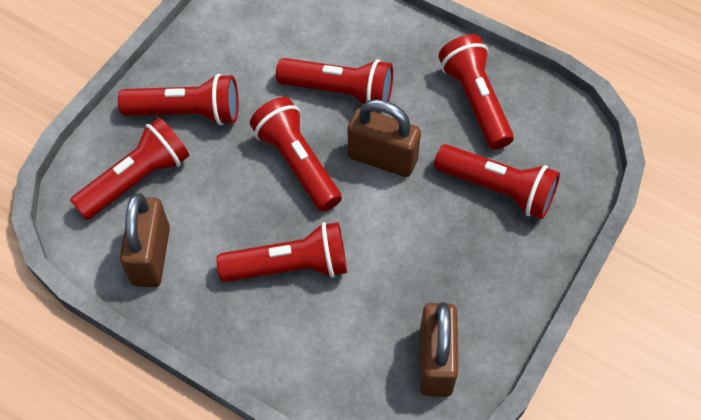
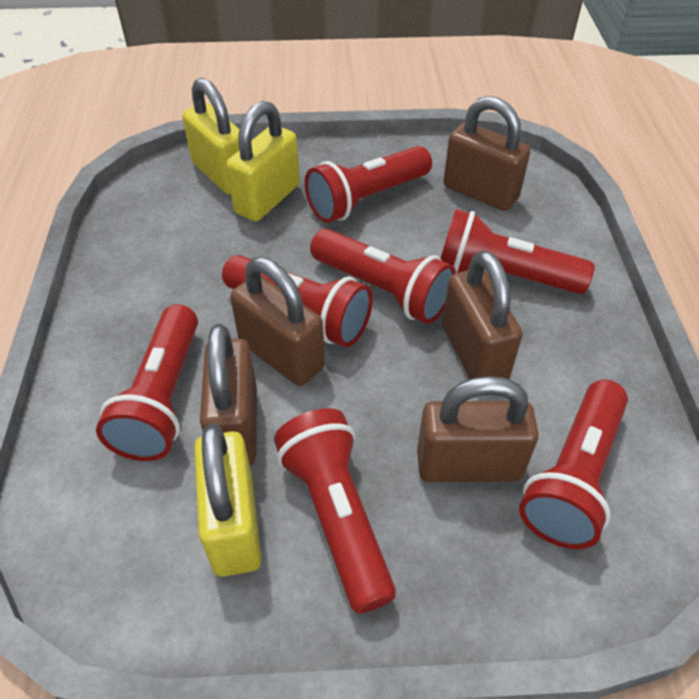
brown padlock: [120,193,170,287] [348,99,421,177] [420,302,458,397] = 3 -> [200,324,257,465] [230,257,325,386] [417,376,539,482] [442,251,523,379] [444,96,531,211] = 5
yellow padlock: none = 0 -> [182,78,239,195] [194,424,261,577] [226,101,300,221] = 3

